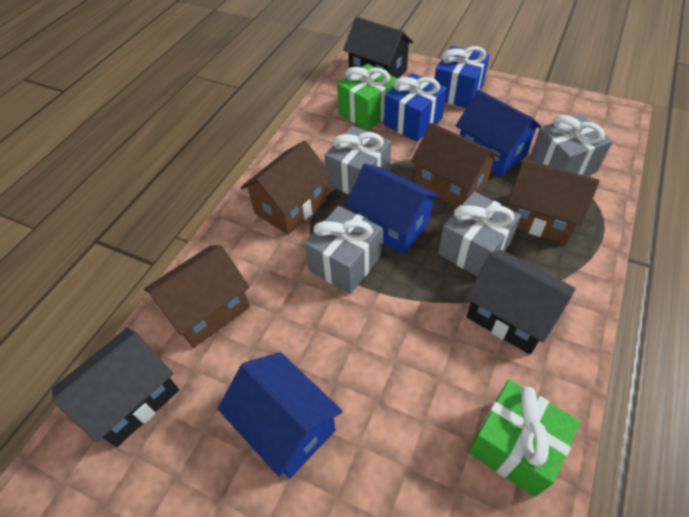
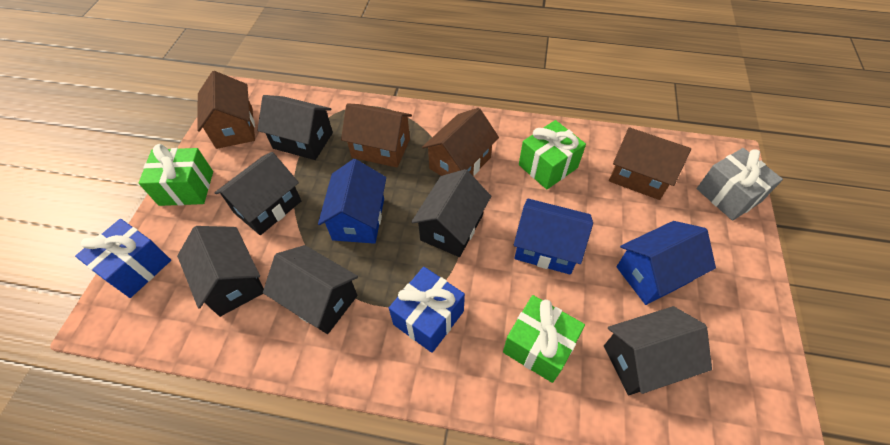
black house: [52,327,179,447] [343,17,414,79] [466,250,576,355] = 3 -> [177,226,264,317] [214,152,301,235] [257,95,333,160] [263,245,358,334] [411,169,491,257] [604,306,712,395] = 6
green gift: [337,64,397,131] [468,380,581,497] = 2 -> [139,144,213,206] [503,295,585,383] [519,120,586,189] = 3
grey gift: [304,206,382,294] [324,126,391,194] [438,192,521,276] [530,114,613,176] = 4 -> [697,148,783,221] = 1

